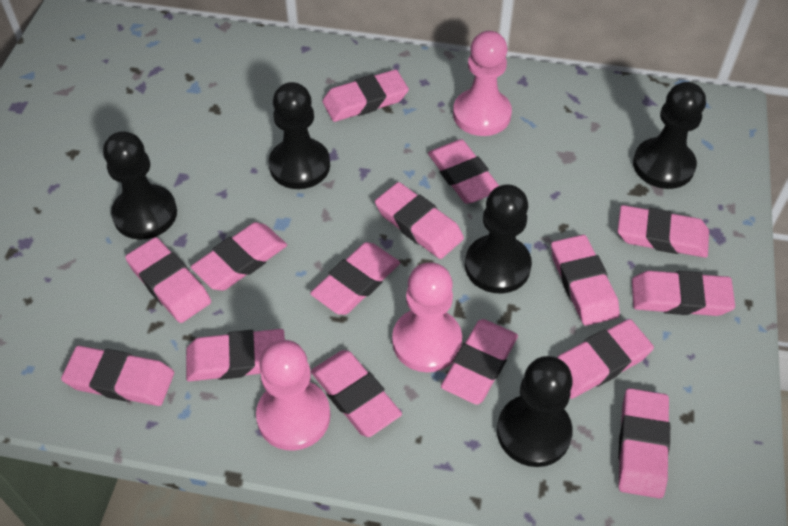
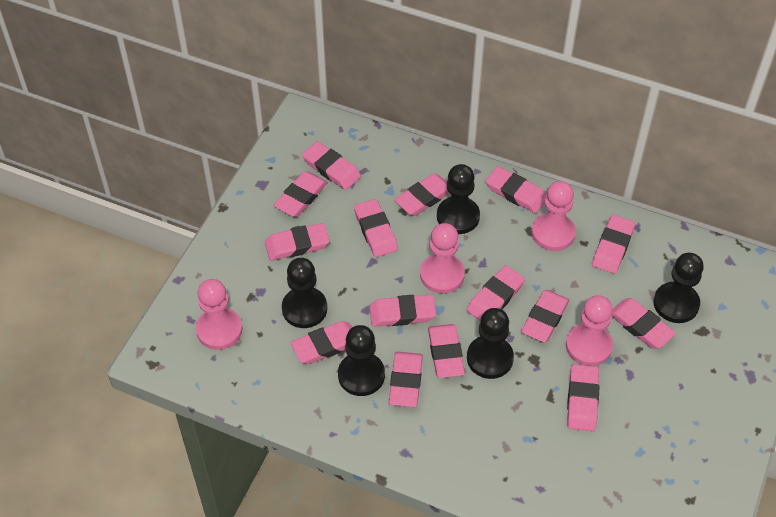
pink pawn: [256,340,330,451] [392,262,462,372] [453,31,512,136] = 3 -> [196,279,243,350] [420,223,465,294] [532,181,576,251] [566,295,613,366] = 4

